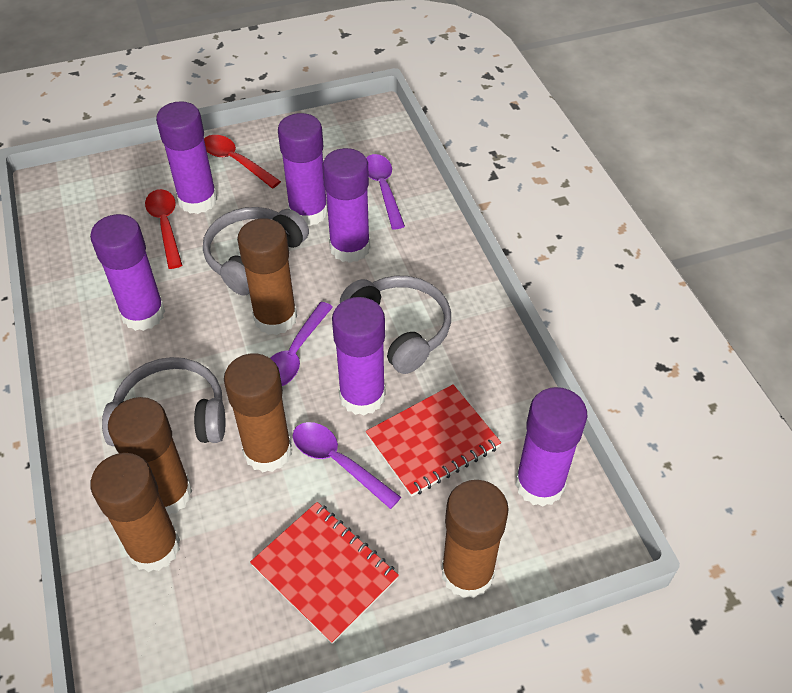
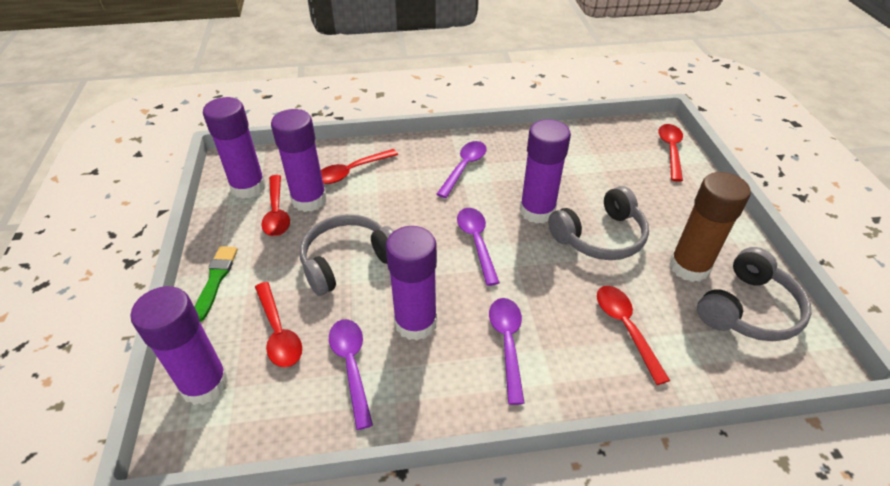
brown glue stick: [90,453,180,572] [108,397,192,515] [224,353,292,472] [237,218,297,335] [441,480,509,598] = 5 -> [669,172,751,282] = 1
green brush: none = 0 -> [195,246,238,322] = 1
purple glue stick: [90,214,165,331] [156,101,217,214] [278,113,328,226] [322,148,370,263] [332,297,385,415] [515,387,587,507] = 6 -> [131,286,229,405] [203,97,266,199] [271,109,327,212] [386,226,437,341] [520,119,571,224] = 5
purple spoon: [270,302,333,386] [293,422,401,509] [366,154,405,229] = 3 -> [329,319,373,430] [437,141,487,198] [457,208,500,286] [489,298,525,405] = 4
red notebook: [250,502,399,644] [366,384,501,497] = 2 -> none = 0
red spoon: [145,189,182,269] [204,135,281,188] = 2 -> [255,282,302,368] [261,175,290,236] [321,149,398,184] [597,286,670,385] [658,124,683,182] = 5

